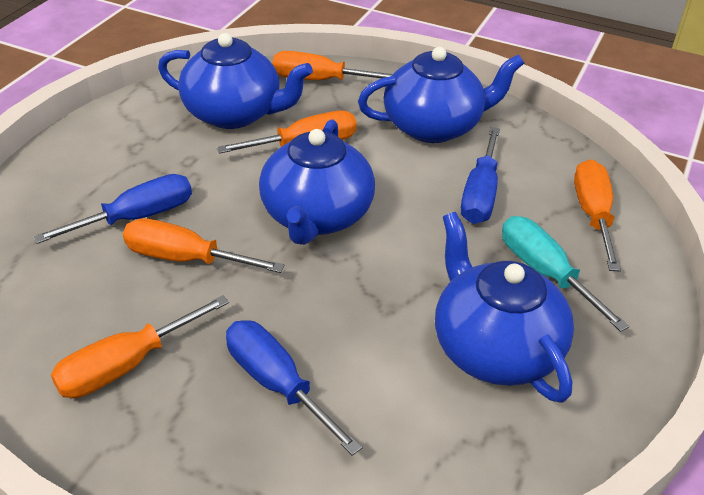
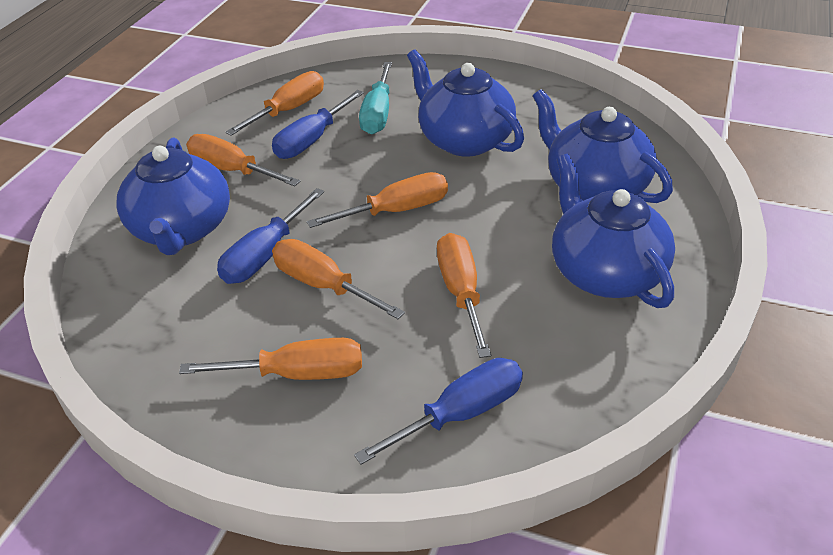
orange screwdriver: [51,295,229,398] [123,218,285,273] [217,111,357,154] [272,51,393,80] [574,160,621,271] = 5 -> [179,338,362,380] [186,134,301,186] [225,71,324,136] [272,239,405,319] [307,172,448,228] [437,233,491,358] = 6

